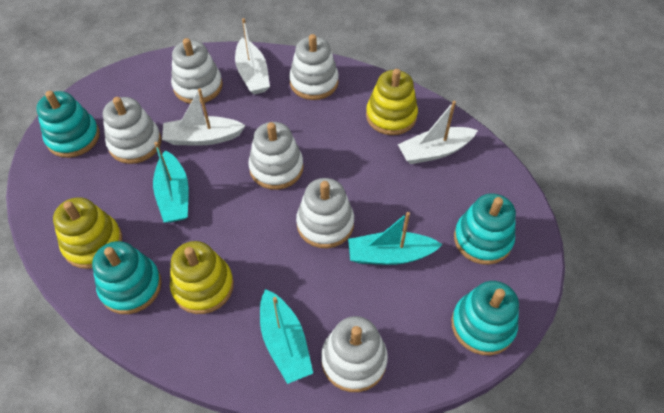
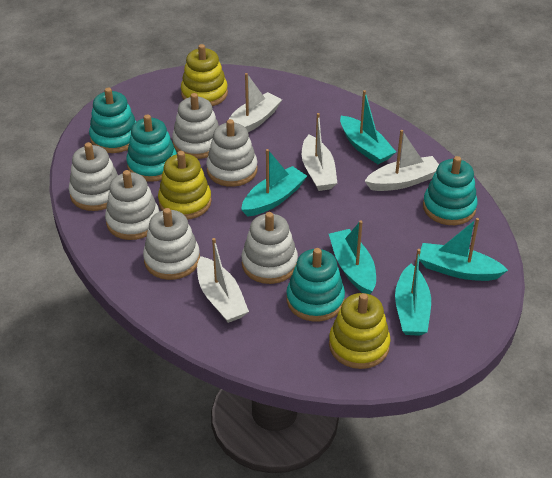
turquoise boat: [153,142,189,222] [260,289,313,384] [348,212,443,265] = 3 -> [241,149,307,217] [329,220,376,294] [340,90,396,164] [395,249,431,336] [419,218,508,281] = 5
white boat: [162,88,246,146] [235,18,270,95] [398,101,478,164] = 3 -> [197,238,249,323] [228,73,282,132] [302,113,337,191] [365,130,439,191] = 4

